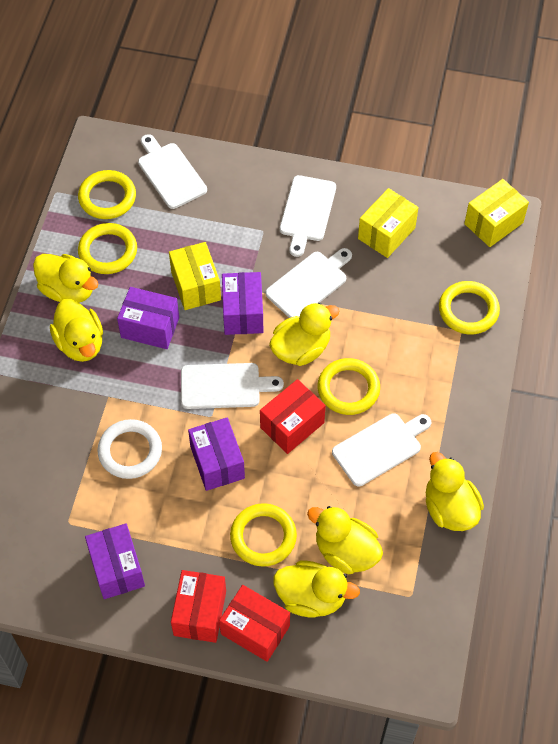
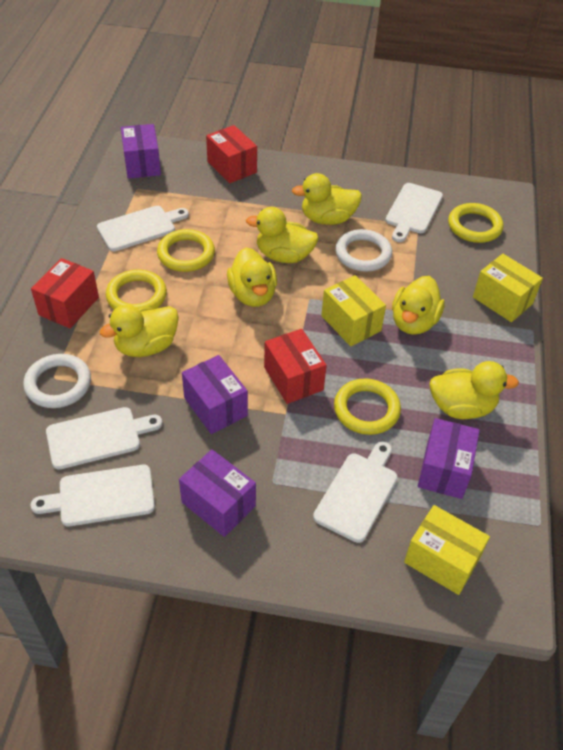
white ring: [98,419,162,479] = 1 -> [23,354,91,408] [335,229,392,272] = 2
yellow ring: [78,170,136,219] [78,223,137,274] [230,503,297,567] [317,358,380,415] [439,281,500,335] = 5 -> [106,270,167,310] [157,229,215,272] [334,379,401,435] [448,203,504,243] = 4

